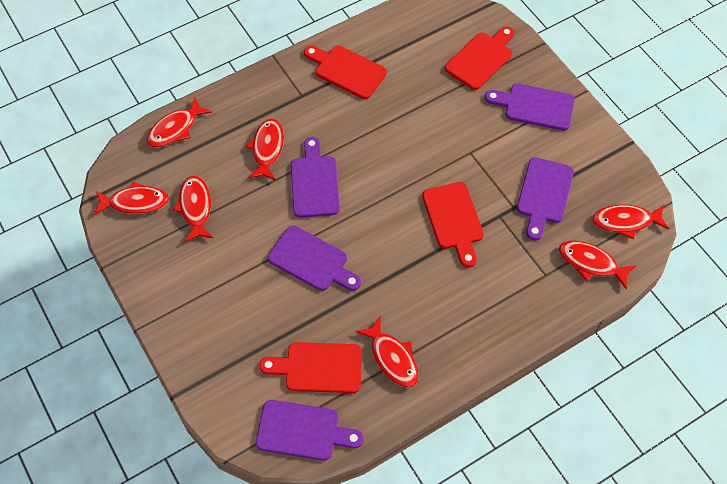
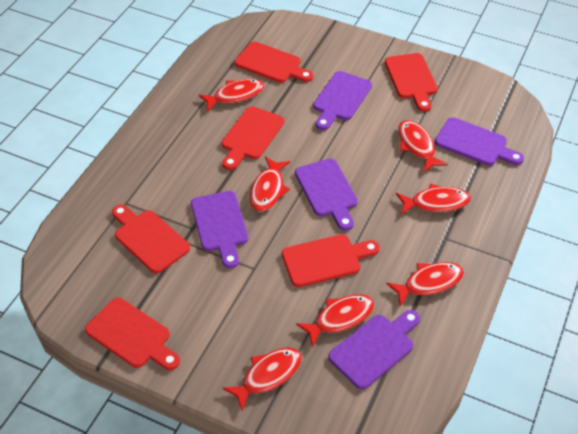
red cutting board: [259,342,362,393] [304,45,387,99] [422,182,484,268] [445,26,515,90] = 4 -> [85,297,180,370] [112,205,190,274] [222,106,284,170] [235,42,313,83] [282,234,380,287] [385,53,438,112] = 6

